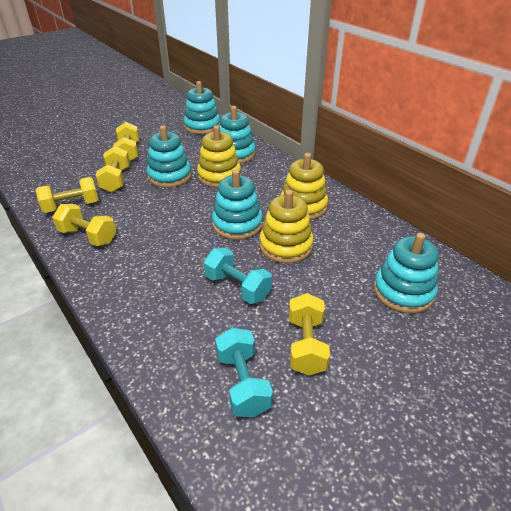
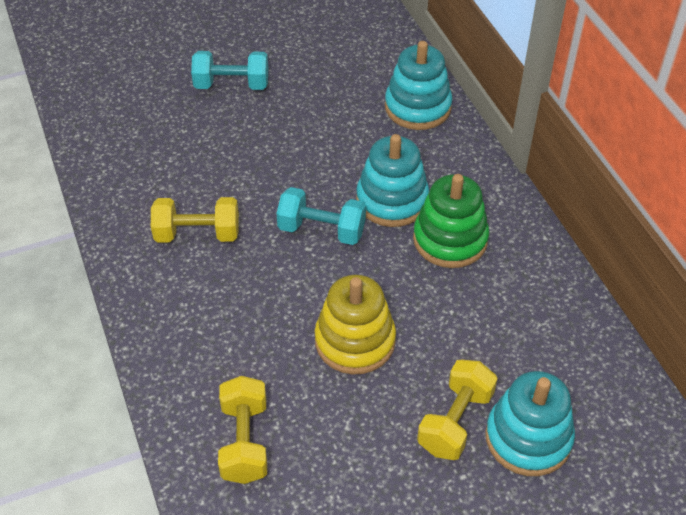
green stacking toy: none = 0 -> [413,174,489,268] = 1
turquoise stacking toy: [147,125,192,188] [183,81,220,134] [212,169,263,240] [219,106,255,164] [373,233,439,314] = 5 -> [356,134,429,227] [385,41,452,130] [485,371,575,476] = 3
yellow dumbbell: [36,177,98,213] [52,204,116,246] [95,146,130,192] [113,122,139,162] [289,293,330,376] = 5 -> [151,197,239,243] [218,376,267,484] [417,359,498,460] = 3
yellow stacking toy: [197,125,241,188] [259,190,314,264] [280,153,328,220] = 3 -> [314,275,396,374] = 1

